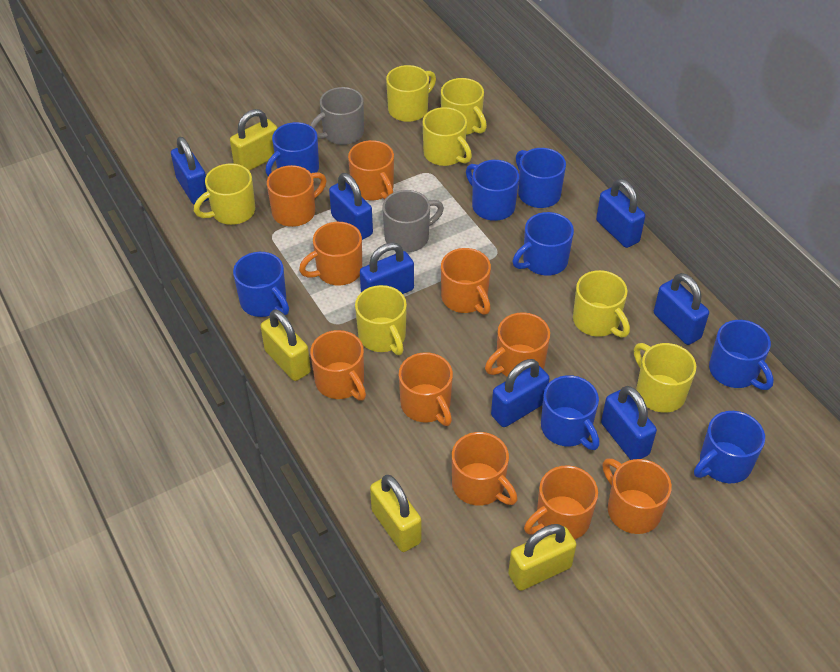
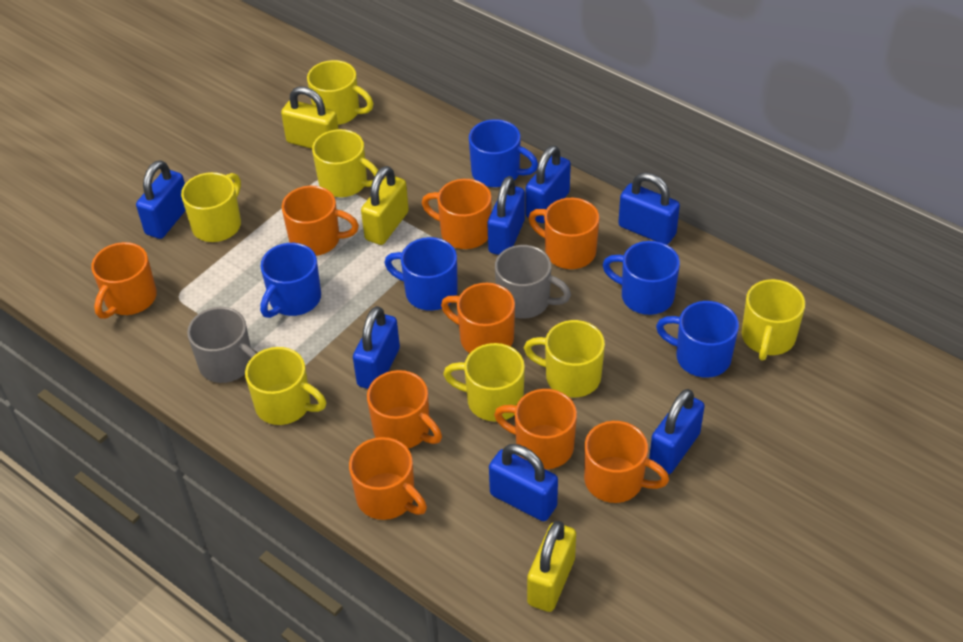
blue mug: [233,252,289,317] [266,122,319,176] [466,160,519,221] [513,212,574,276] [516,148,566,208] [541,375,600,450] [694,411,765,483] [709,320,774,390] = 8 -> [260,243,321,318] [384,237,458,311] [469,119,538,187] [602,241,680,315] [656,301,739,378] = 5
orange mug: [267,165,326,227] [299,222,362,286] [310,330,366,401] [348,140,394,200] [399,352,453,426] [441,248,491,315] [452,432,518,506] [485,312,550,376] [524,466,598,539] [602,459,672,534] = 10 -> [91,242,157,319] [282,186,359,256] [349,437,427,520] [367,370,442,449] [422,179,492,249] [441,283,515,353] [494,389,577,469] [528,198,600,269] [584,421,669,503] = 9
yellow padlock: [230,109,277,171] [261,309,311,381] [370,475,421,552] [508,524,577,591] = 4 -> [281,86,339,149] [361,166,409,245] [527,521,576,612] = 3

